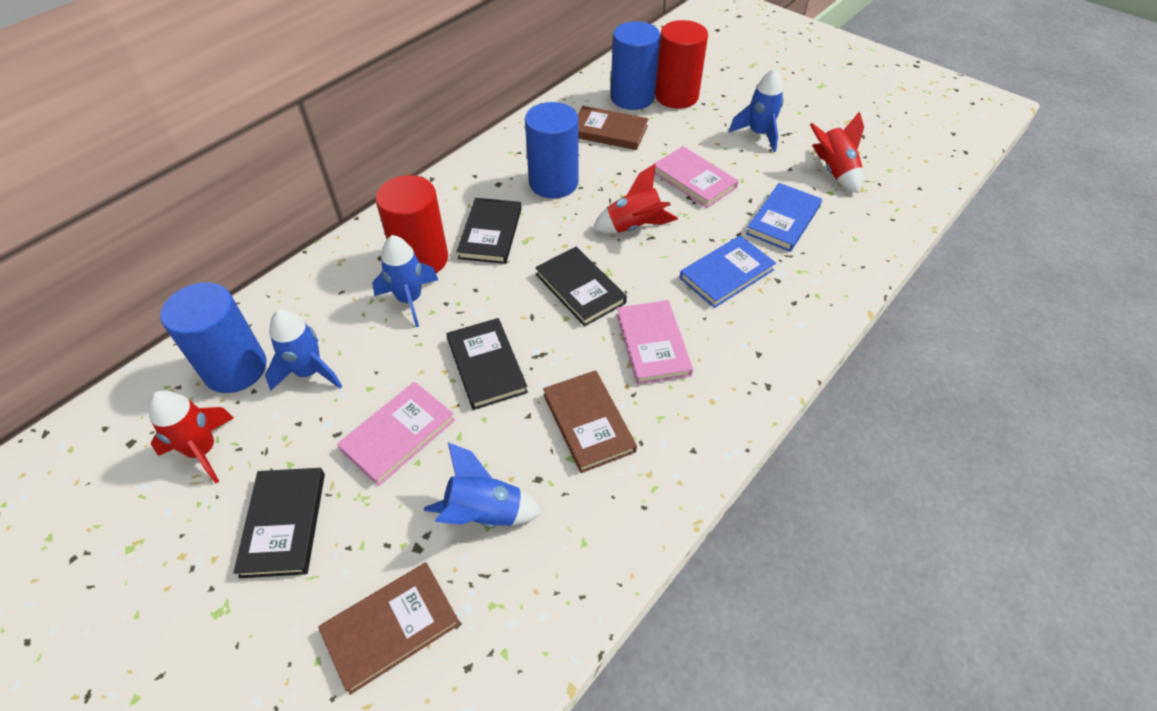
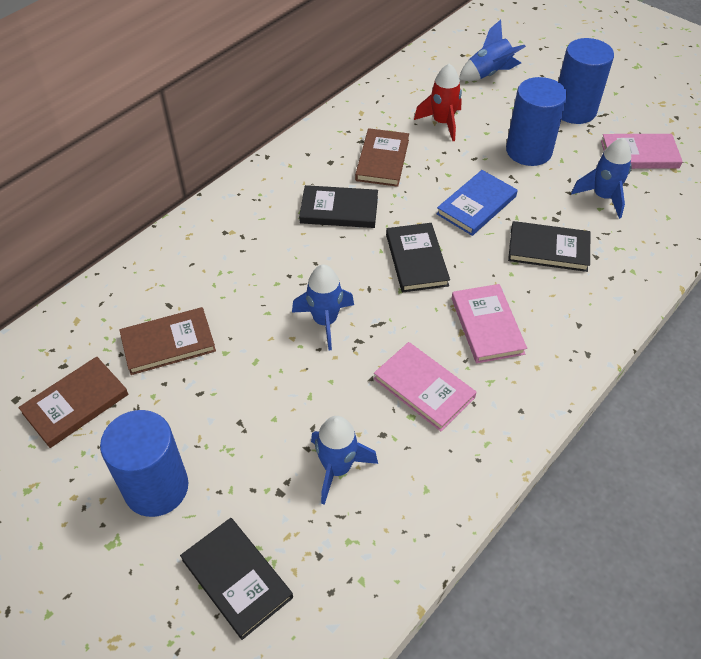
blue book: [679,235,776,308] [746,183,822,252] = 2 -> [436,170,518,236] = 1
red cylinder: [375,175,448,273] [655,20,708,109] = 2 -> none = 0
red rocket: [149,391,234,483] [593,164,678,233] [810,111,864,194] = 3 -> [414,63,462,141] = 1

